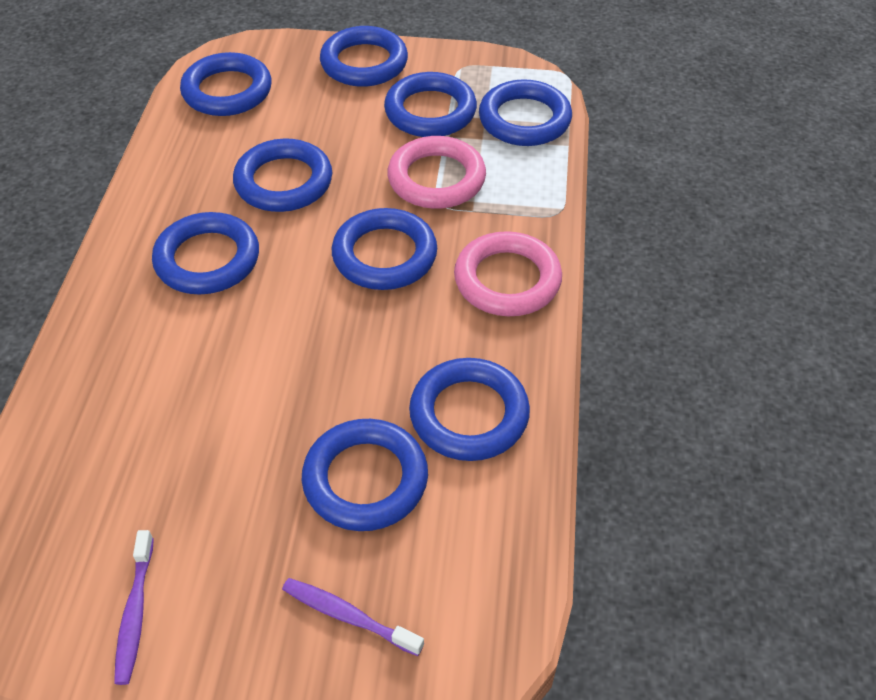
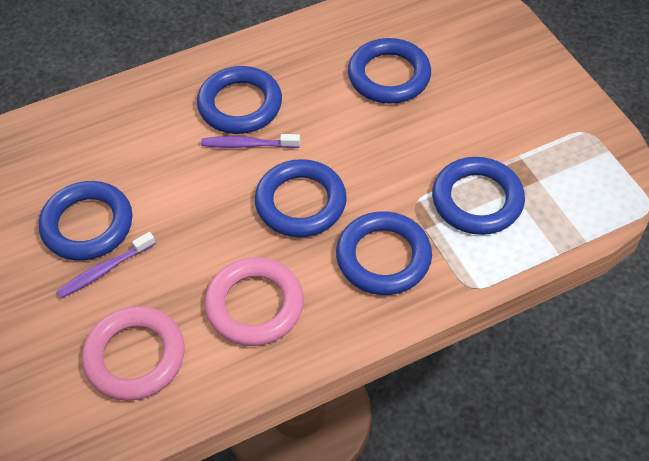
blue ring: [152,212,259,295] [180,52,272,116] [233,139,332,212] [302,419,428,531] [320,26,408,87] [332,208,437,290] [384,72,477,137] [409,358,530,461] [479,79,572,146] = 9 -> [39,181,132,261] [197,66,282,134] [255,159,347,237] [336,211,432,295] [348,38,431,104] [432,157,525,235] = 6

